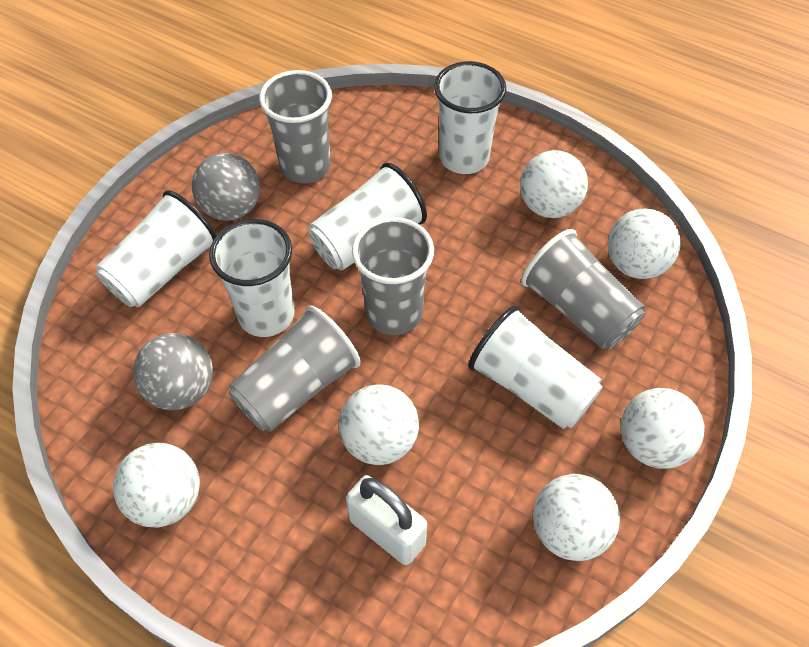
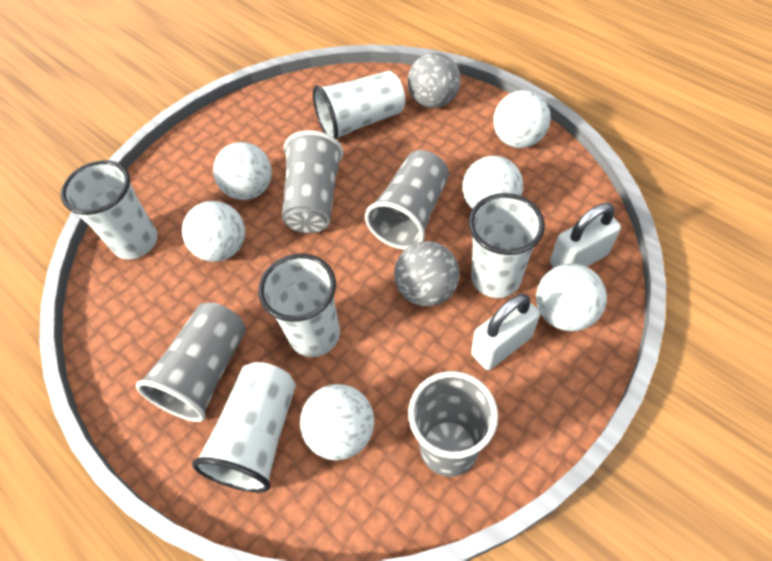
white padlock: [346,475,427,565] = 1 -> [471,294,540,370] [550,203,621,268] = 2

